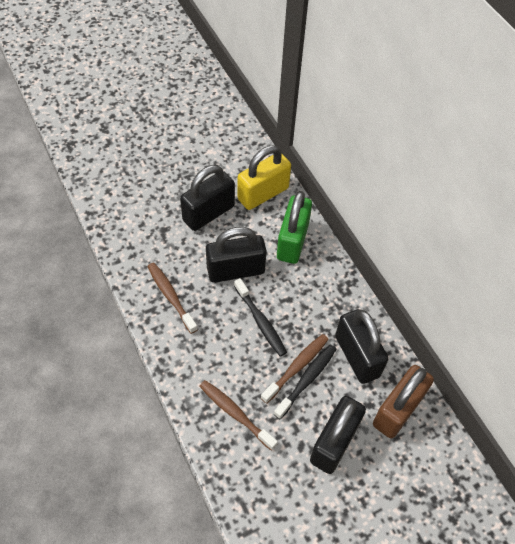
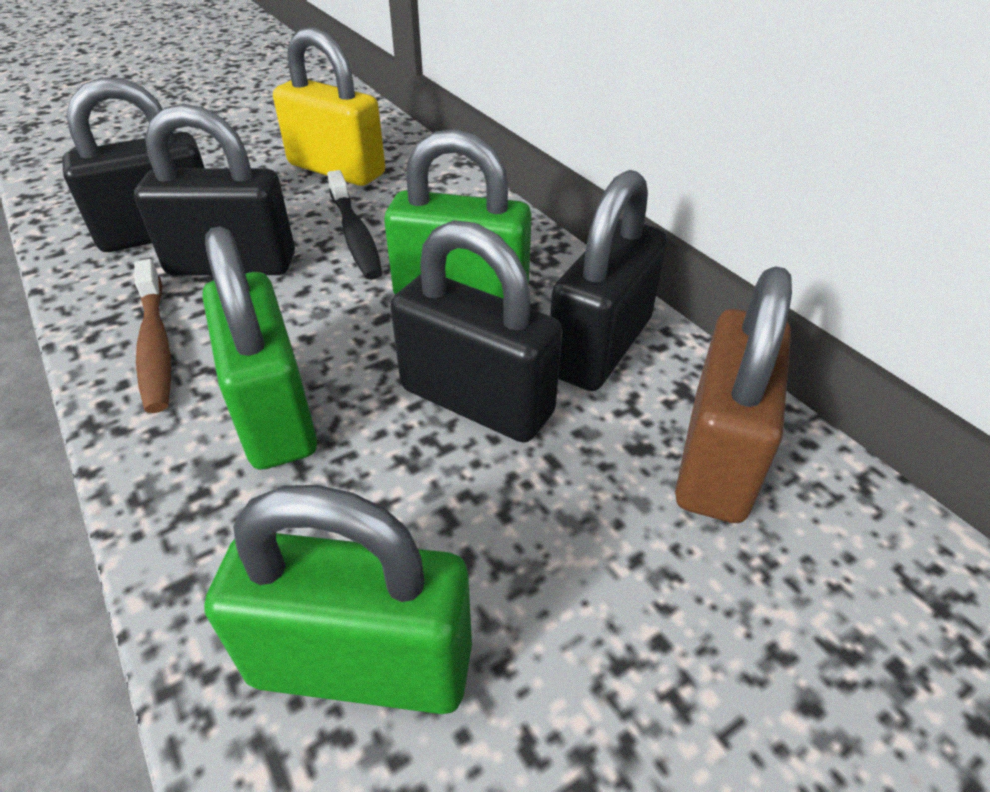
black toothbrush: [234,278,287,357] [274,344,336,420] = 2 -> [327,170,382,280] = 1
brown toothbrush: [147,263,198,334] [199,380,278,451] [261,334,329,404] = 3 -> [134,259,171,413] = 1
green padlock: [277,191,312,264] = 1 -> [203,226,317,470] [204,485,472,714] [384,129,532,299] = 3

